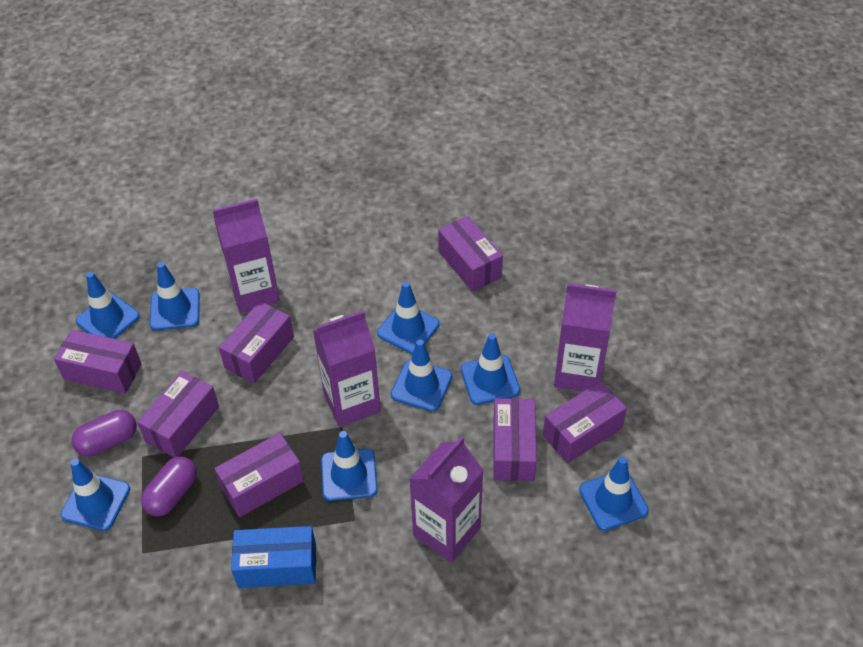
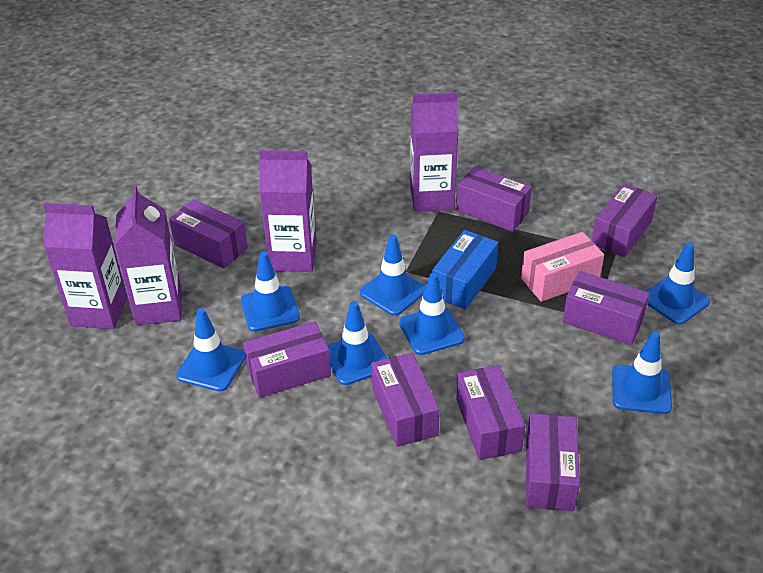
blue traffic cone: [61,459,130,531] [76,272,140,339] [150,262,200,330] [321,431,378,501] [377,282,439,354] [391,339,452,411] [461,334,520,405] [579,457,649,531] = 8 -> [176,308,245,392] [241,251,300,332] [327,301,387,385] [360,234,426,316] [399,273,465,355] [612,331,672,414] [646,242,710,325] = 7
pink box: none = 0 -> [521,232,604,302] = 1
purple box: [54,330,141,394] [137,371,219,457] [214,433,304,517] [219,301,294,384] [438,216,503,292] [493,398,537,481] [543,381,627,463] = 7 -> [169,199,248,269] [243,321,331,398] [372,352,440,447] [456,166,532,232] [456,365,526,460] [526,414,580,511] [562,271,650,345] [592,183,657,257] = 8
purple capsule: [72,410,137,456] [141,457,197,516] = 2 -> none = 0

